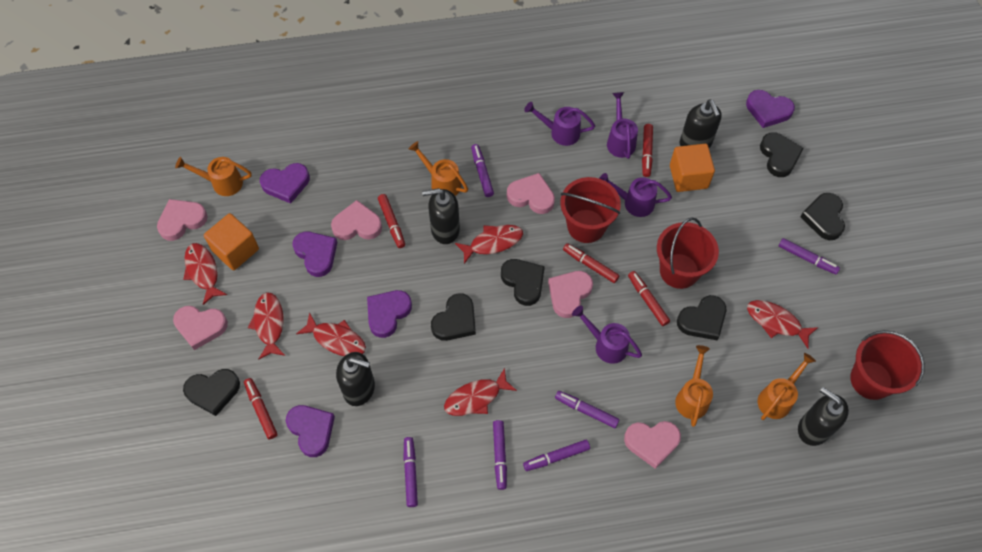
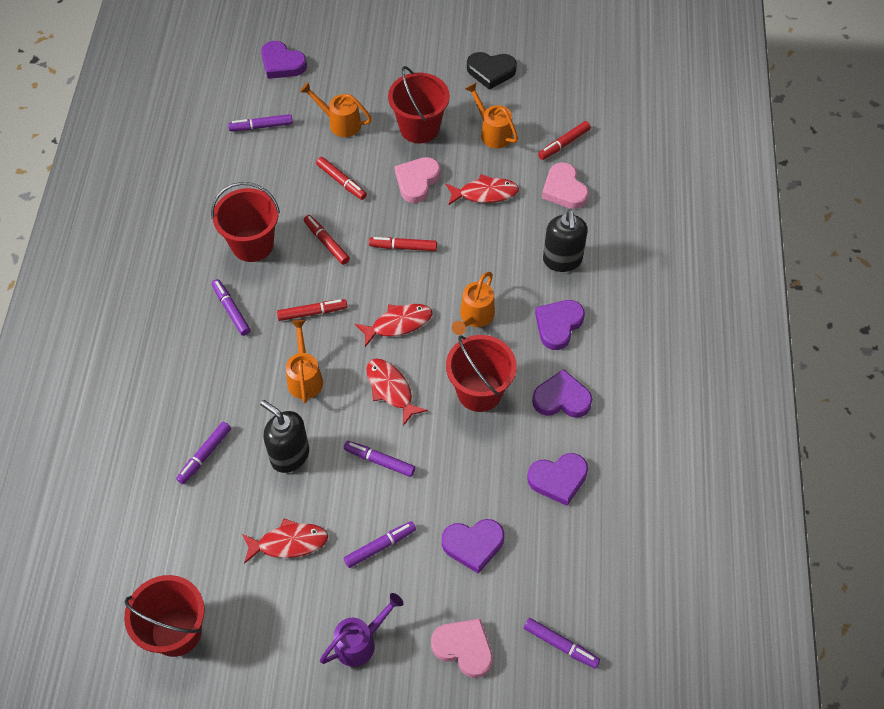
black heart: [183,369,240,416] [431,293,476,341] [501,259,545,306] [677,295,726,340] [760,132,804,177] [800,193,845,240] = 6 -> [467,52,517,90] = 1
black soap dispenser: [336,352,375,406] [422,188,460,244] [680,100,722,148] [798,387,849,446] = 4 -> [260,400,309,473] [543,209,588,272] = 2
orange cube: [204,213,259,270] [670,144,715,192] = 2 -> none = 0
pink heart: [157,199,208,241] [173,306,228,350] [331,200,382,240] [507,173,555,214] [548,271,593,318] [624,421,681,469] = 6 -> [395,157,440,203] [431,618,493,678] [542,162,589,209] = 3
purple watering can: [524,102,595,146] [572,306,642,364] [599,173,672,217] [607,92,638,159] = 4 -> [320,593,404,667] = 1
red bucket: [560,177,621,243] [657,217,719,289] [850,330,925,400] = 3 -> [124,575,205,657] [211,182,280,262] [388,66,450,144] [446,335,517,412] = 4
red fish: [183,243,227,305] [248,292,285,360] [296,312,366,356] [444,368,517,416] [455,225,523,264] [747,300,818,348] = 6 -> [242,518,328,564] [355,304,433,347] [366,358,428,426] [446,174,519,206] = 4

